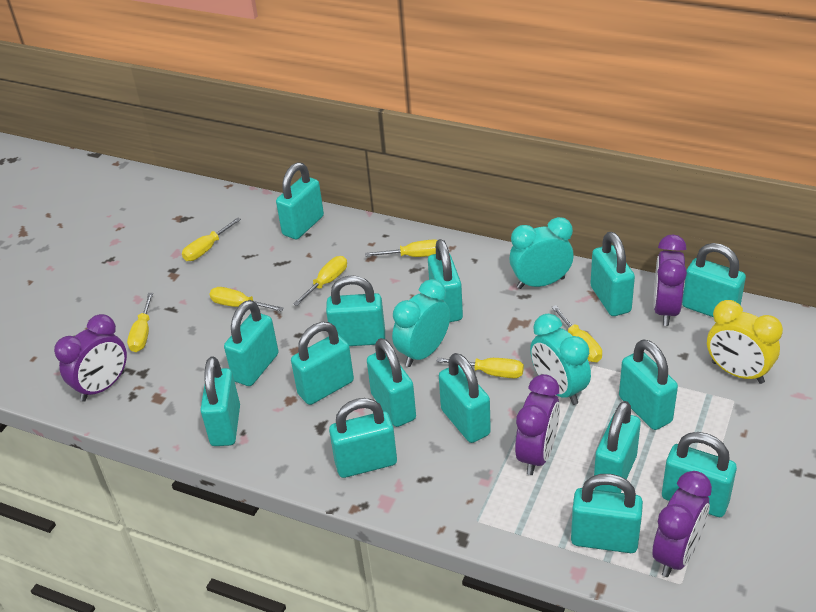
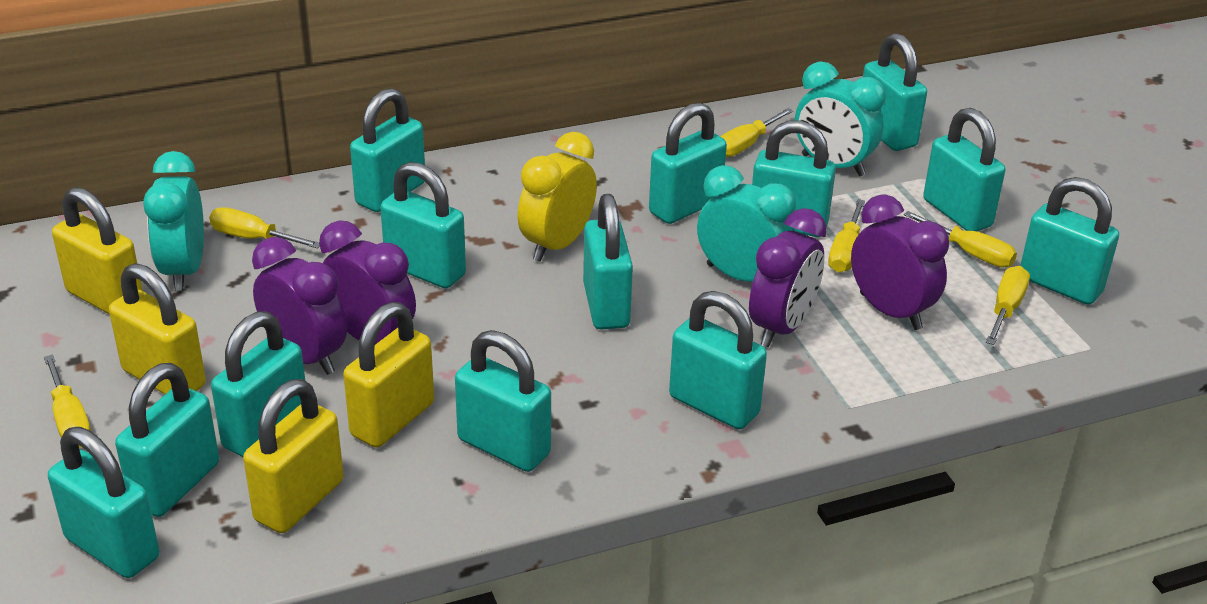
turquoise padlock: [200,356,240,446] [224,300,279,386] [276,162,324,239] [291,322,354,405] [326,275,385,346] [329,398,397,478] [367,338,416,427] [428,239,463,322] [439,353,491,443] [571,474,643,553] [590,232,635,316] [594,401,641,493] [619,340,678,430] [662,432,737,517] [682,243,746,317] = 15 -> [48,427,159,578] [115,363,219,517] [211,311,305,457] [350,88,425,212] [380,162,466,288] [455,330,551,472] [583,194,633,330] [649,102,727,224] [669,291,767,429] [752,120,836,237] [863,33,927,151] [923,108,1005,231] [1020,177,1119,305] = 13
yellow padlock: none = 0 -> [52,187,143,315] [109,263,206,394] [243,379,344,533] [343,302,434,448] = 4
yellow screwdriver: [127,293,153,352] [182,217,241,261] [210,287,284,312] [293,256,347,306] [365,239,437,257] [436,357,524,378] [551,305,602,362] = 7 -> [44,354,91,448] [209,207,320,249] [720,108,793,157] [828,199,865,273] [904,211,1017,268] [986,266,1030,345] = 6

